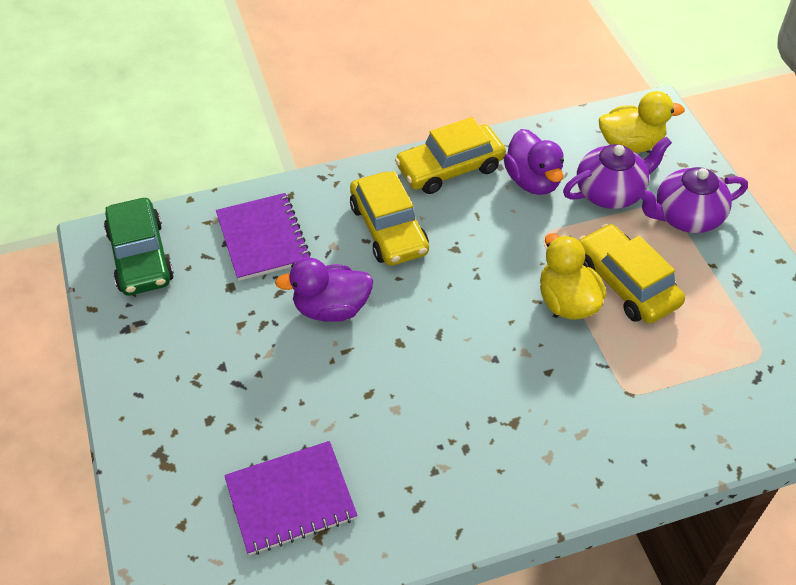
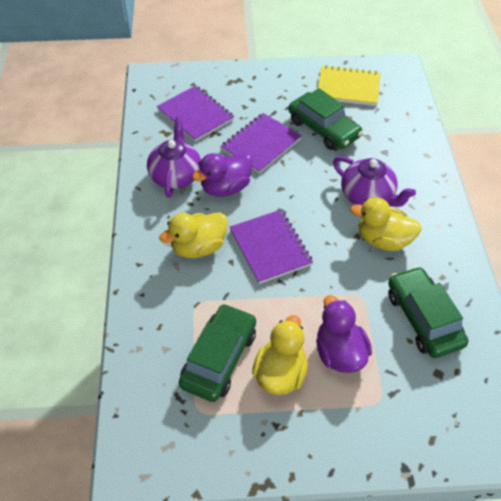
green car: [104,198,174,296] = 1 -> [179,303,256,402] [288,88,363,150] [388,266,468,358] = 3
purple notebook: [216,193,311,281] [224,441,358,555] = 2 -> [157,85,234,142] [221,113,302,174] [230,210,313,284] = 3
yellow car: [350,171,429,266] [395,117,506,194] [578,224,685,324] = 3 -> none = 0
yellow duck: [540,233,607,319] [599,91,685,153] = 2 -> [159,212,228,258] [252,315,308,395] [350,197,422,251] = 3
yellow notebook: none = 0 -> [317,65,381,106] = 1

